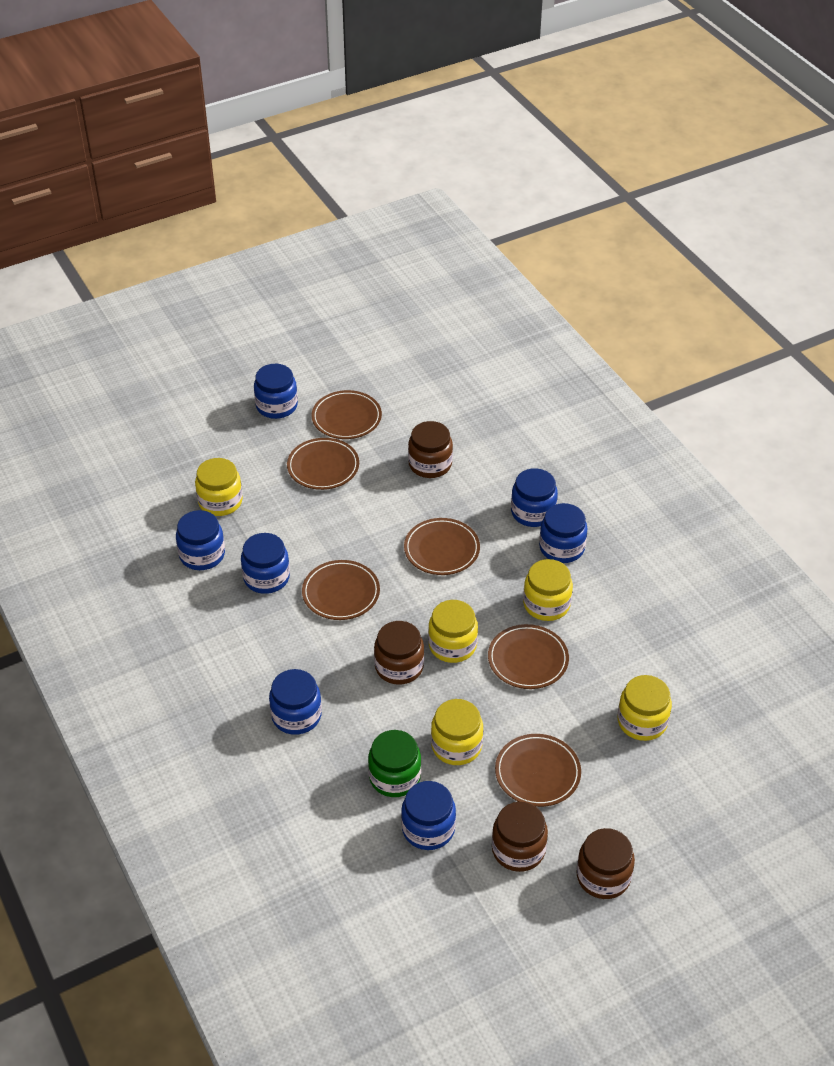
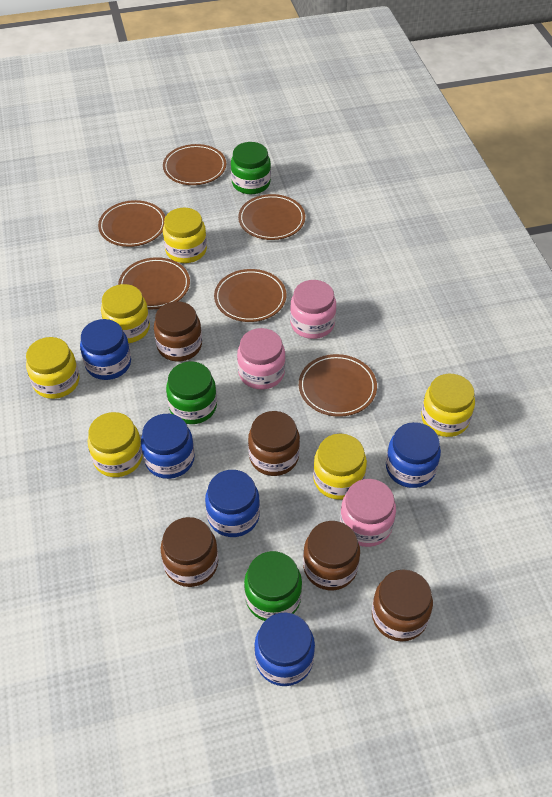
blue jar: [176,510,225,570] [241,533,290,594] [254,364,298,419] [269,669,322,735] [401,781,456,850] [511,468,558,527] [539,503,587,563] = 7 -> [80,319,131,380] [141,414,195,479] [205,470,260,537] [254,612,315,686] [386,422,441,488] = 5
brown jar: [374,621,424,685] [408,421,453,478] [492,802,548,872] [576,828,635,899] = 4 -> [154,301,202,361] [161,517,218,587] [248,411,300,476] [303,521,360,590] [372,569,433,642] = 5
green jar: [368,730,421,797] = 1 -> [166,362,217,424] [231,142,271,194] [244,551,302,621] = 3
pink jar: none = 0 -> [237,328,285,389] [290,280,336,339] [340,479,396,547] = 3
yellow jar: [195,458,243,516] [428,600,478,663] [431,699,483,765] [523,559,573,621] [618,675,672,741] = 5 -> [26,337,79,399] [88,412,143,477] [101,284,150,343] [163,208,207,263] [313,434,367,500] [421,373,475,437] = 6

